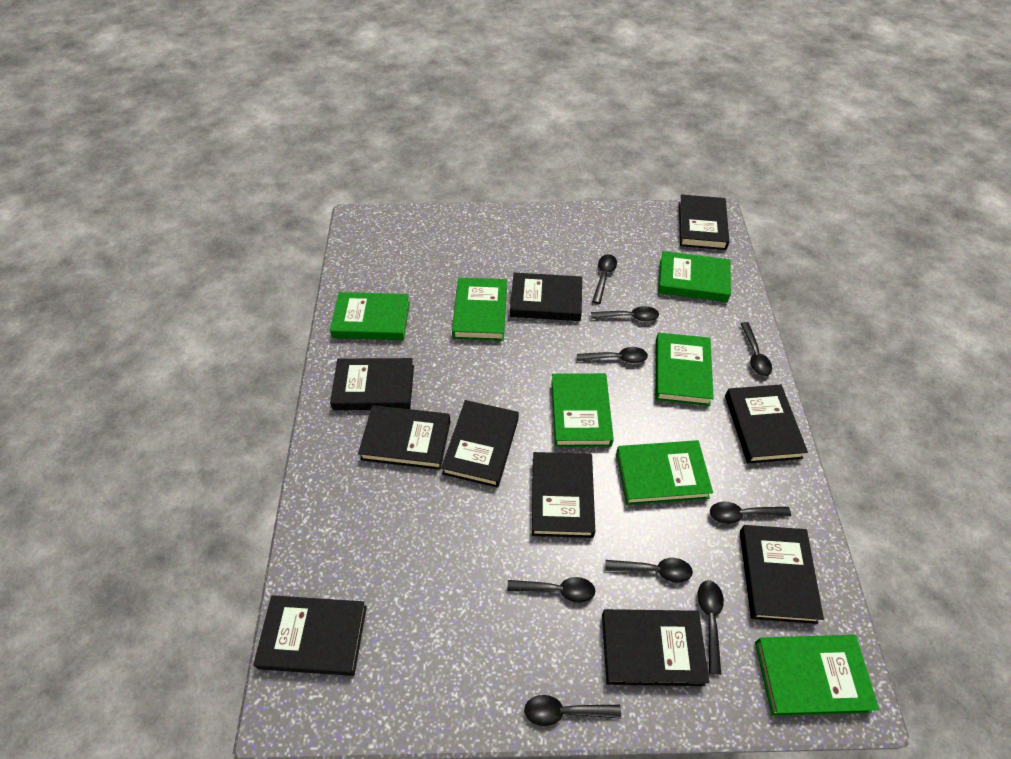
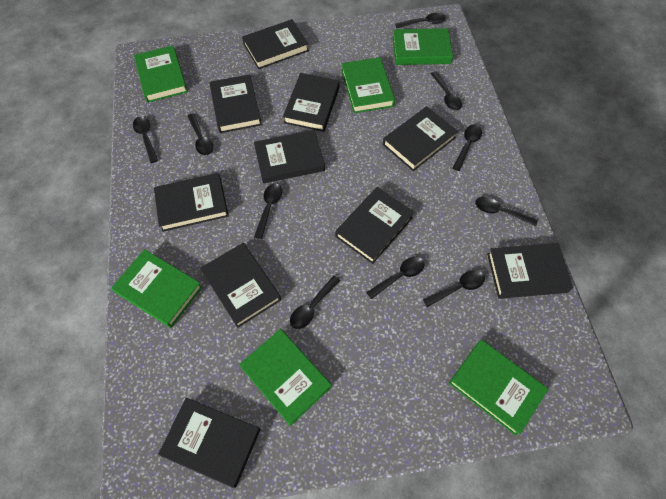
black spoon: [507,577,595,603] [524,695,621,726] [577,347,648,363] [591,306,659,322] [592,254,617,304] [605,558,693,583] [697,580,724,675] [710,502,791,524] [740,322,772,376] = 9 -> [133,116,158,163] [187,113,213,156] [254,183,282,239] [290,276,340,329] [366,257,424,299] [395,13,446,28] [423,270,485,307] [430,71,462,110] [453,124,482,171] [475,197,538,226] = 10
green book: [330,292,410,340] [452,278,507,341] [551,373,614,447] [616,440,713,505] [655,333,714,406] [658,251,731,302] [755,635,879,716] = 7 -> [111,249,202,328] [134,45,188,103] [239,329,332,426] [341,57,395,113] [392,28,453,65] [449,339,549,436] = 6

